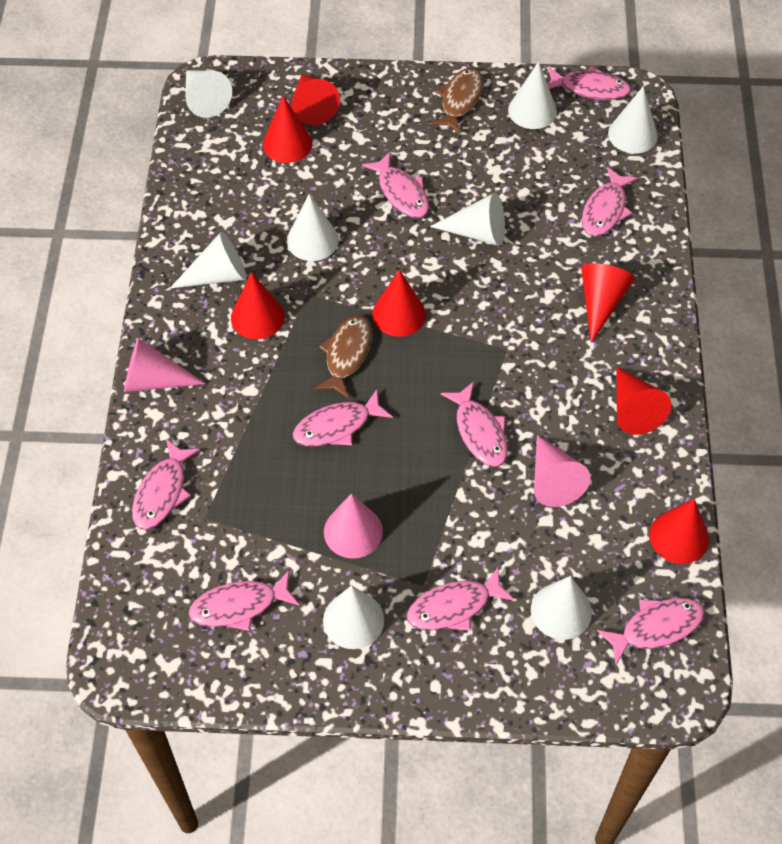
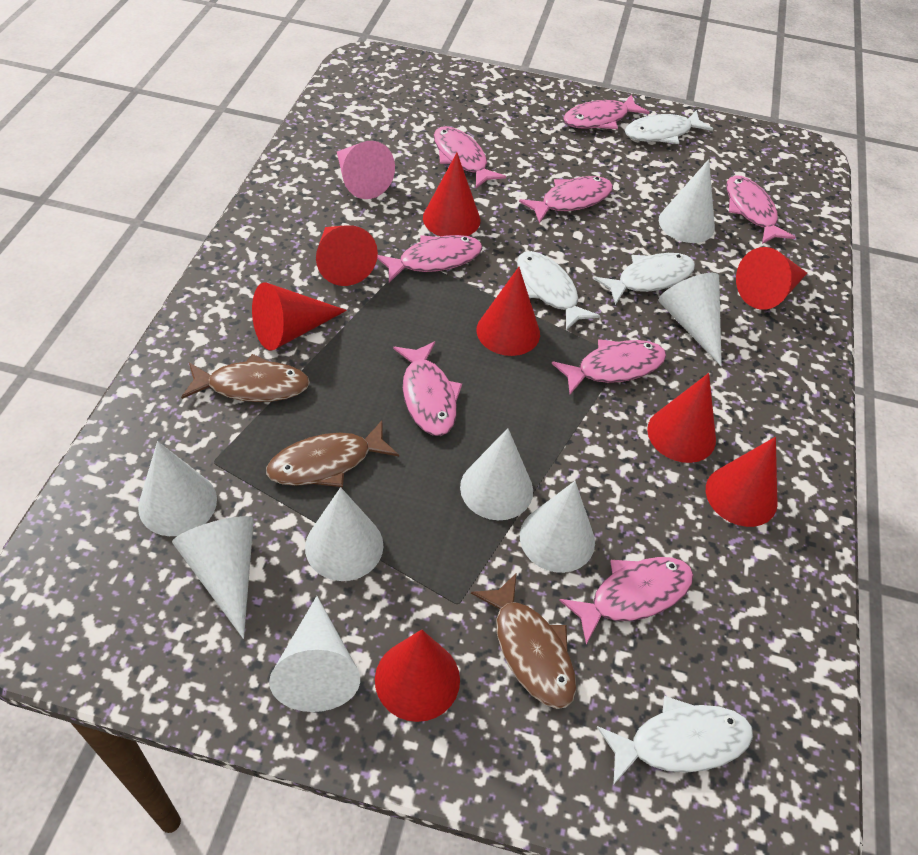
brown fish: [314,315,372,399] [431,68,483,133] = 2 -> [181,354,310,402] [266,420,399,487] [471,572,576,709] = 3
pink cone: [124,338,206,392] [324,493,383,559] [534,435,590,507] = 3 -> [337,141,395,199] = 1
pink fish: [132,439,200,530] [189,571,299,631] [293,389,393,446] [362,152,429,218] [407,567,515,631] [441,381,508,467] [548,67,631,100] [582,167,638,236] [597,598,705,665] = 9 -> [377,235,483,283] [393,341,462,436] [434,126,506,188] [519,176,613,224] [552,339,666,395] [559,557,694,645] [563,94,649,129] [727,175,796,244] = 8
red cone: [231,272,285,339] [263,96,312,163] [291,75,340,125] [372,269,426,337] [581,263,635,343] [616,367,671,435] [649,499,709,564] = 7 -> [252,282,347,351] [316,225,378,286] [375,629,460,722] [423,153,480,236] [477,267,540,356] [647,373,716,463] [706,437,778,527] [736,247,807,310] = 8
white fish: none = 0 -> [517,251,600,331] [594,253,695,305] [597,696,753,785] [625,110,713,144] = 4

